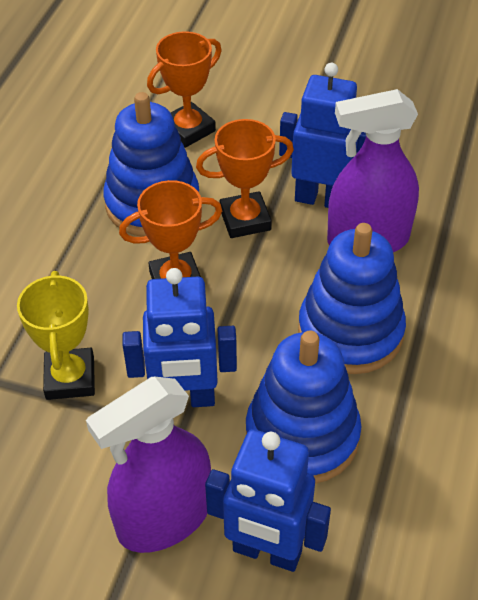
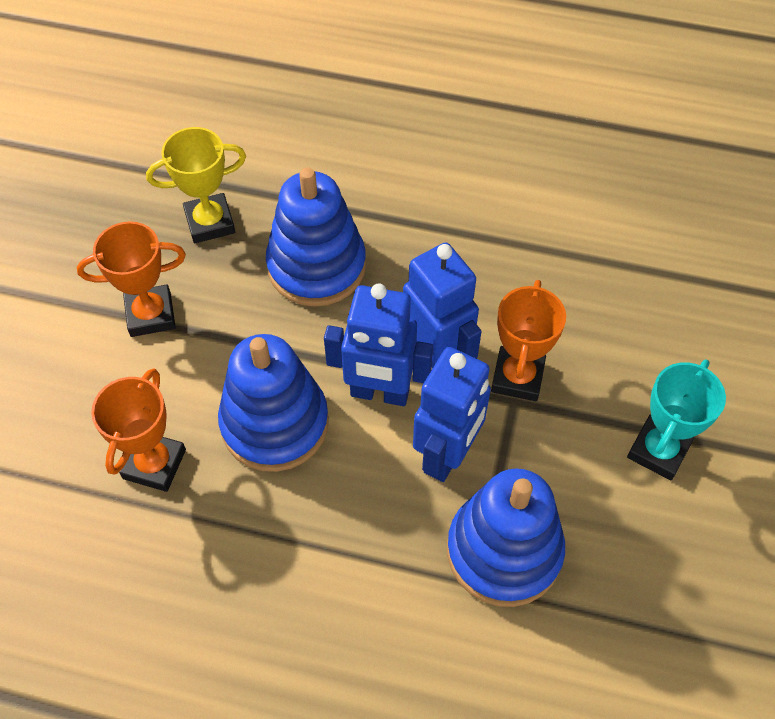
purple spray bottle: [86,376,211,553] [327,89,419,252] = 2 -> none = 0
turquoise trophy: none = 0 -> [627,359,726,480] = 1

